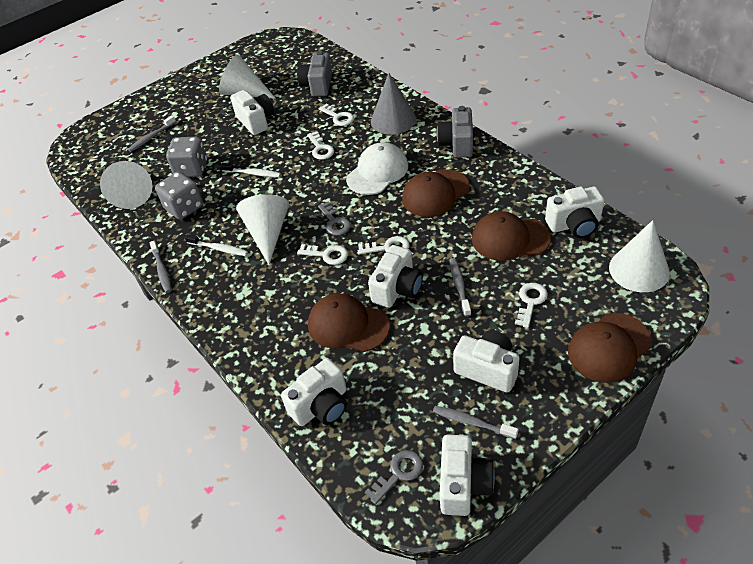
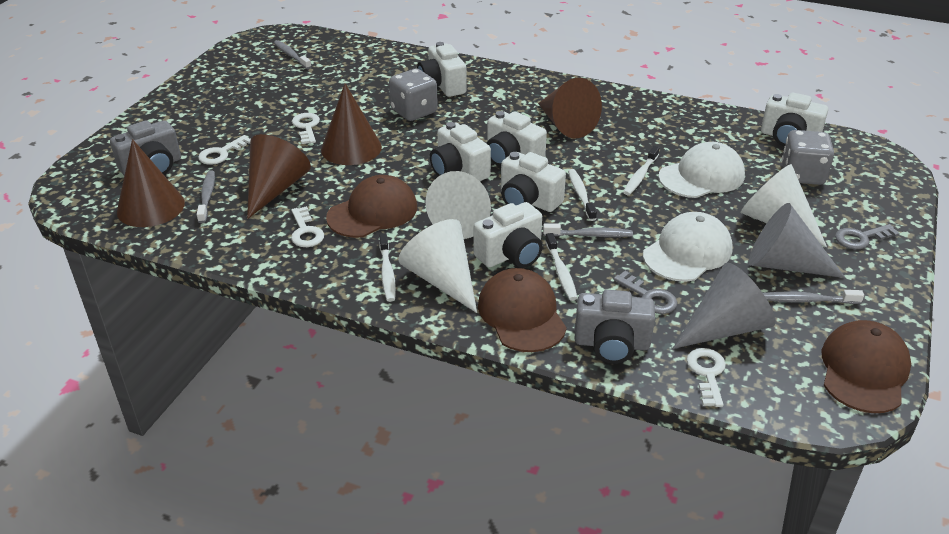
brown cap: [308,293,390,352] [402,169,470,217] [472,211,551,261] [568,313,652,382] = 4 -> [326,175,417,238] [478,268,567,352] [821,320,911,413] = 3
brown cone: none = 0 -> [117,139,185,227] [247,134,311,219] [321,84,382,165] [538,78,602,138] = 4
grey cone: [371,73,416,135] = 1 -> [673,263,776,349] [749,203,846,278] = 2
white cap: [346,142,408,195] = 1 -> [643,212,733,282] [659,142,745,198] = 2
white cone: [100,161,152,209] [219,55,276,99] [236,194,289,265] [609,220,670,292] = 4 -> [398,219,477,313] [425,171,491,239] [741,164,827,247] = 3
white key: [297,244,348,265] [307,131,334,160] [319,104,354,126] [358,236,410,255] [515,283,548,328] = 5 -> [198,135,251,165] [291,206,324,247] [292,113,320,144] [687,348,726,407] = 4
white toothbrush: [185,234,248,256] [221,163,281,177] = 2 -> [379,234,396,302] [545,233,577,301] [568,169,597,221] [623,146,659,195] = 4

